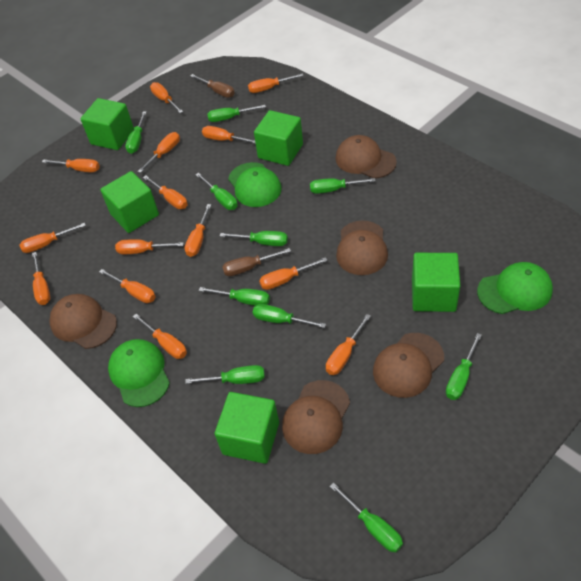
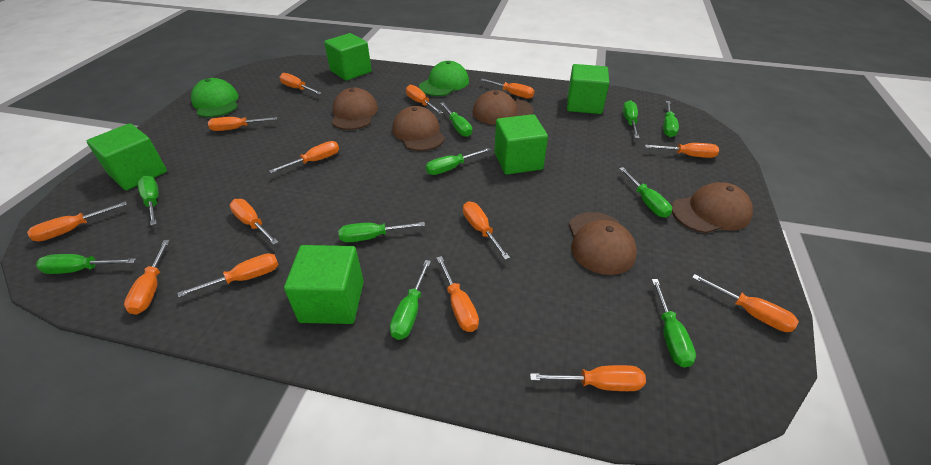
brown screwdriver: [190,74,235,98] [222,248,291,276] = 2 -> none = 0
green cap: [108,339,170,407] [228,162,282,207] [477,262,553,314] = 3 -> [191,78,238,117] [419,61,469,96] = 2

